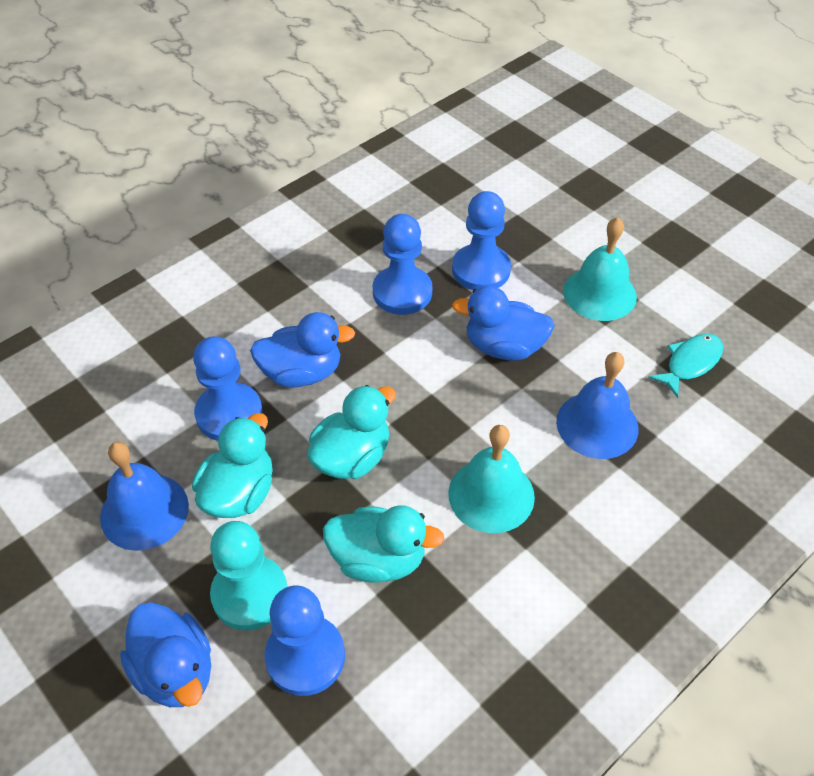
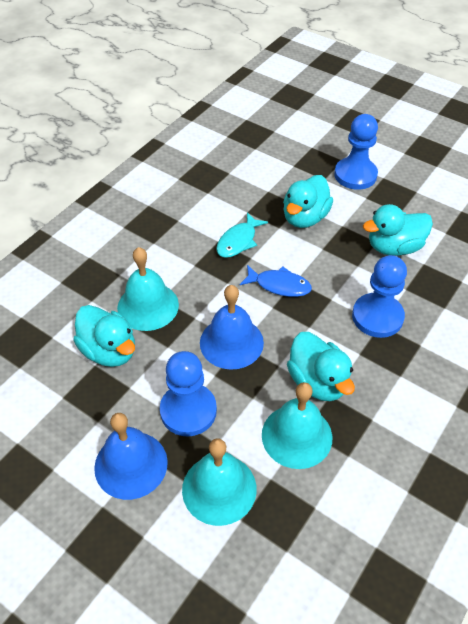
blue duck: [120,602,211,707] [250,312,355,388] [452,286,555,361] = 3 -> none = 0
blue fish: none = 0 -> [240,265,312,297] = 1
blue pawn: [193,336,262,441] [264,586,345,696] [373,214,432,315] [452,191,511,290] = 4 -> [160,351,217,437] [334,114,378,190] [352,255,407,338] = 3
turquoise bell: [448,425,535,533] [563,217,637,321] = 2 -> [117,247,179,331] [182,438,257,526] [262,382,332,469] = 3
turquoise duck: [192,413,273,518] [307,385,396,479] [323,505,444,583] = 3 -> [73,305,135,367] [283,175,333,228] [287,332,355,401] [363,204,433,256] = 4
turquoise pawn: [210,521,287,630] = 1 -> none = 0

